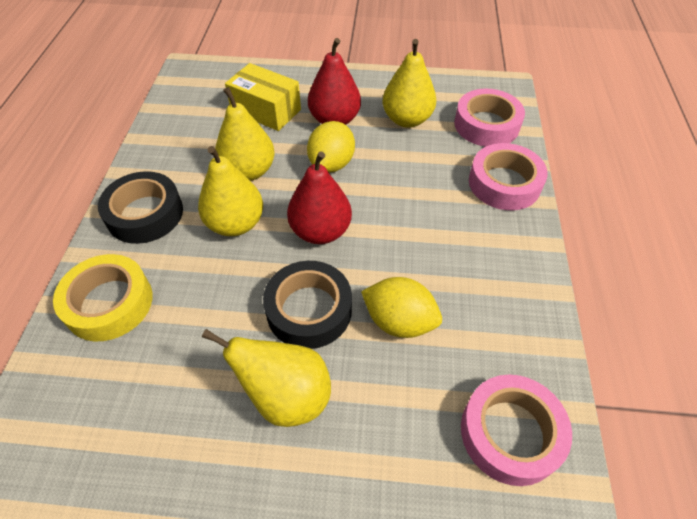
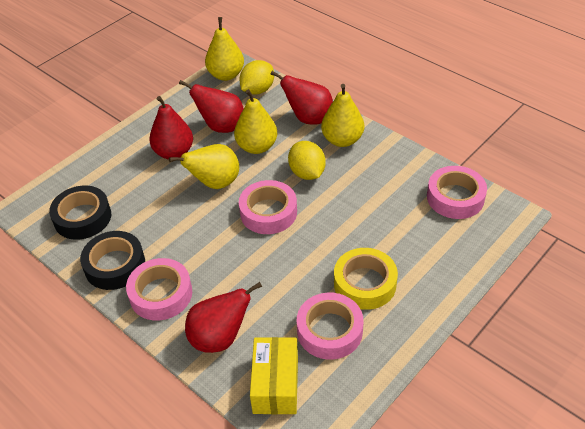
pink tape: [454,89,525,147] [461,374,572,486] [469,143,548,210] = 3 -> [126,258,192,321] [239,180,297,234] [297,293,363,360] [427,166,487,219] = 4
red pear: [287,151,352,244] [308,38,361,125] = 2 -> [149,96,193,159] [179,80,244,133] [185,282,262,353] [270,71,333,125] = 4

